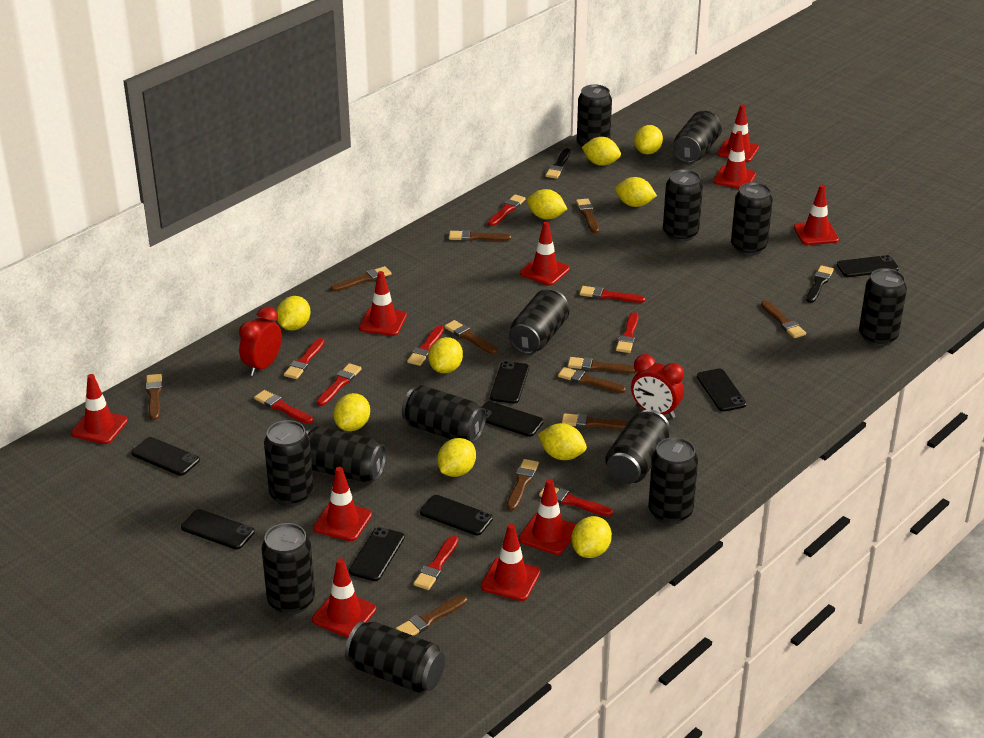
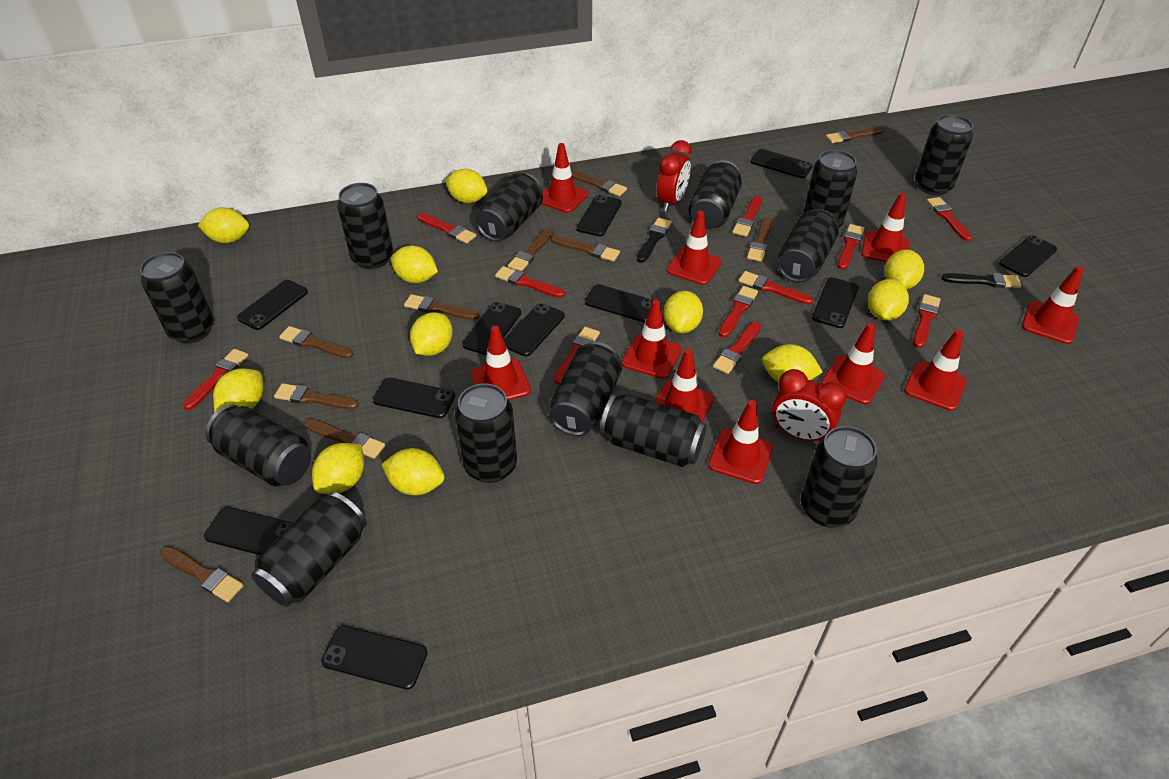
black phone: [131,437,200,476] [181,509,255,550] [349,527,405,581] [420,495,493,535] [481,401,544,437] [490,361,529,404] [697,368,747,412] [837,255,899,277] = 8 -> [204,507,292,555] [237,280,308,330] [321,625,427,689] [373,378,455,418] [462,302,521,356] [503,303,565,356] [576,195,622,236] [585,284,653,323] [750,149,813,178] [812,277,859,328] [999,235,1057,277] = 11
brown brush: [146,374,163,420] [331,266,392,292] [395,595,467,636] [444,320,498,354] [449,230,511,241] [507,459,539,511] [558,367,626,393] [562,413,629,430] [568,357,637,374] [576,198,599,233] [761,300,806,338] = 11 -> [160,546,244,602] [274,383,359,409] [279,326,353,358] [305,419,385,459] [404,294,480,320] [508,228,554,271] [551,236,620,261] [571,170,627,196] [747,217,772,262] [826,127,884,143] = 10
red brush: [254,390,313,424] [284,338,325,379] [317,363,362,406] [407,325,444,366] [413,536,458,590] [488,194,526,226] [539,486,613,517] [580,286,646,303] [616,312,639,353] = 9 -> [183,349,248,410] [418,213,476,244] [495,266,565,298] [554,327,600,385] [713,322,761,374] [719,286,758,338] [732,195,762,237] [739,271,813,305] [837,224,865,270] [913,294,940,348] [927,197,972,241] = 11
yellow lemon: [277,296,310,331] [333,393,370,431] [428,337,463,373] [437,438,476,477] [527,189,567,219] [538,423,587,460] [571,516,612,558] [582,137,621,166] [615,177,657,207] [634,125,663,154] = 10 -> [198,207,249,243] [213,368,263,412] [312,443,364,494] [382,448,445,495] [391,246,438,283] [410,312,453,356] [445,169,488,203] [664,291,703,333] [762,344,823,382] [868,279,909,321] [885,250,924,289] = 11

